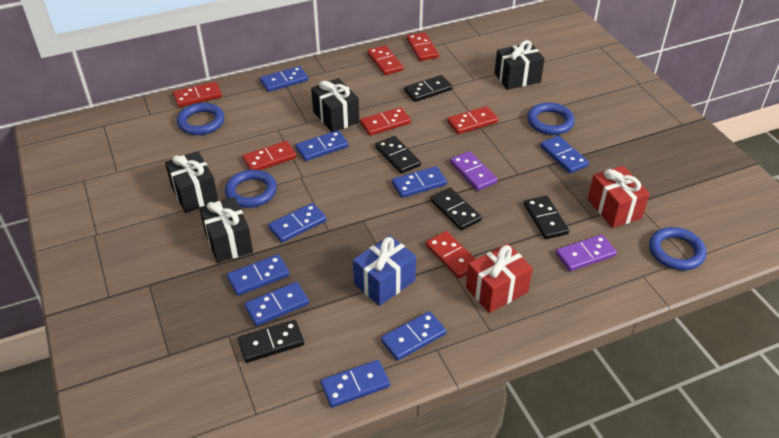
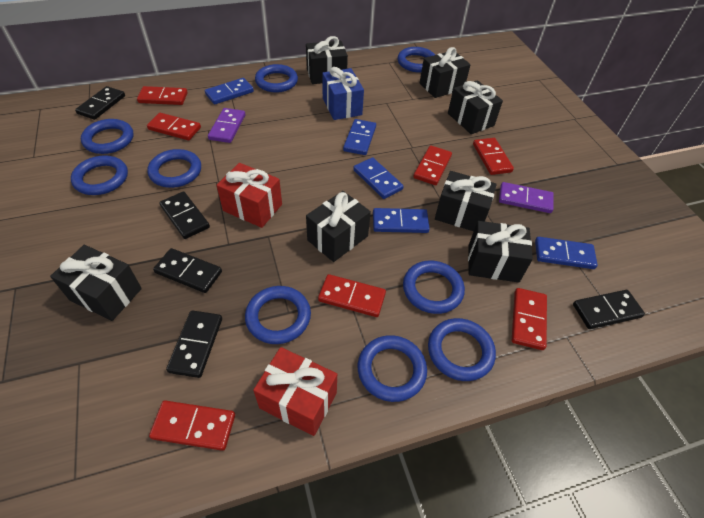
black gift: [165,151,218,213] [199,197,253,263] [311,78,359,132] [494,40,545,90] = 4 -> [50,245,142,321] [306,36,348,84] [306,191,371,262] [420,47,471,98] [435,171,497,231] [448,80,503,134] [468,221,533,283] = 7
blue domino: [227,254,290,296] [244,282,309,326] [260,66,308,92] [268,203,327,243] [295,130,349,161] [320,360,390,408] [381,311,447,361] [392,166,447,198] [540,135,589,173] = 9 -> [205,78,254,105] [343,119,376,155] [353,157,404,199] [373,208,430,233] [535,237,598,269] = 5
blue ring: [177,103,224,135] [225,170,277,208] [527,102,575,135] [649,227,706,270] = 4 -> [71,155,128,195] [81,119,133,154] [147,149,201,188] [245,286,311,344] [255,64,298,93] [357,335,427,402] [397,47,435,73] [403,261,465,314] [428,318,496,381] = 9

